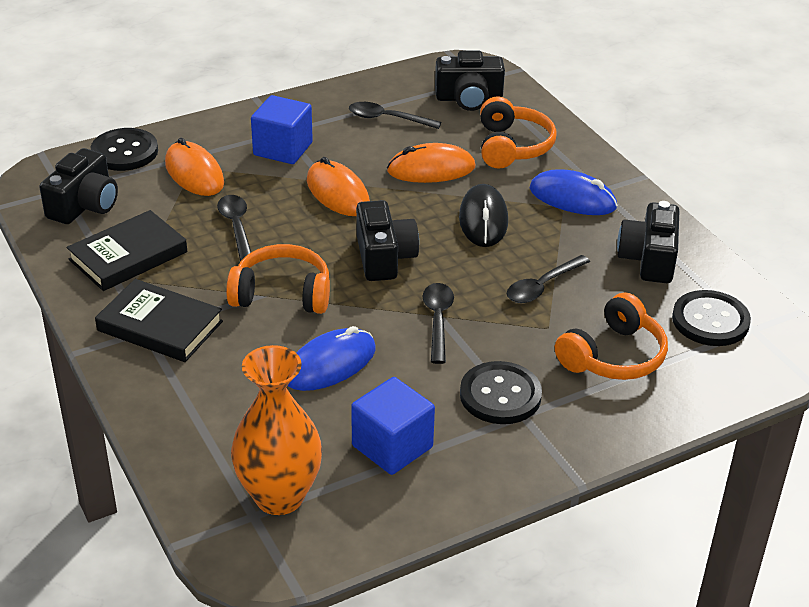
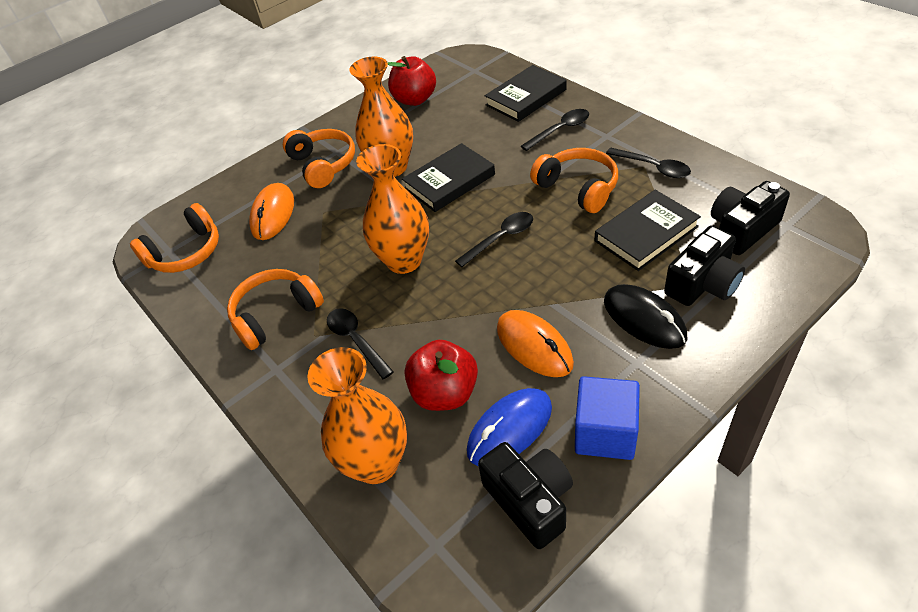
black book: [66,210,187,291] [95,279,223,362] = 2 -> [402,143,495,212] [485,65,567,122] [595,190,701,271] = 3
black button: [90,128,158,171] [460,361,542,424] [672,290,751,346] = 3 -> none = 0
black camera: [39,148,118,224] [356,200,419,281] [435,51,505,111] [617,201,679,283] = 4 -> [478,442,573,549] [664,225,745,306] [711,181,790,255] = 3
blue cube: [251,95,313,164] [351,377,435,475] = 2 -> [575,376,640,460] = 1
blue mouse: [288,326,376,391] [529,169,617,215] = 2 -> [467,388,552,466] = 1
orange headphones: [226,244,330,314] [480,96,557,169] [555,292,668,380] = 3 -> [130,203,219,273] [227,269,324,350] [283,129,355,188] [530,148,618,213] = 4
orange mouse: [165,137,224,196] [307,157,370,216] [387,143,475,183] = 3 -> [249,183,294,240] [497,310,574,377] = 2
orange vase: [231,345,322,515] = 1 -> [307,347,407,484] [349,56,413,177] [356,144,429,274] = 3
red apple: none = 0 -> [387,56,436,106] [405,340,478,411] = 2

